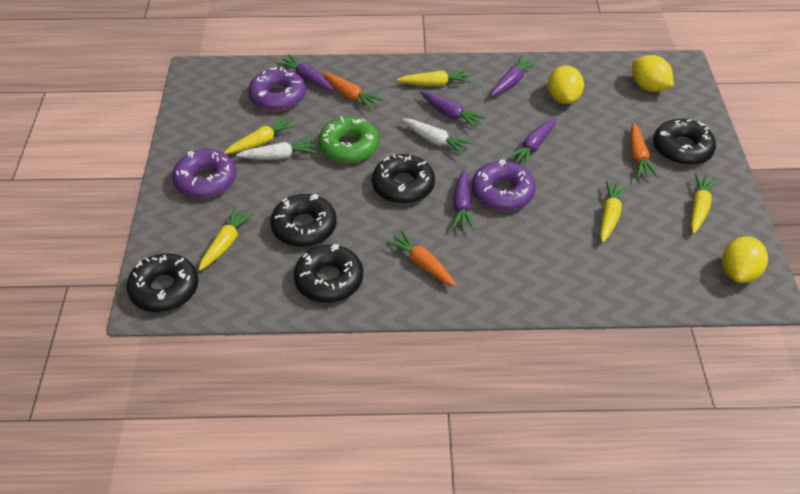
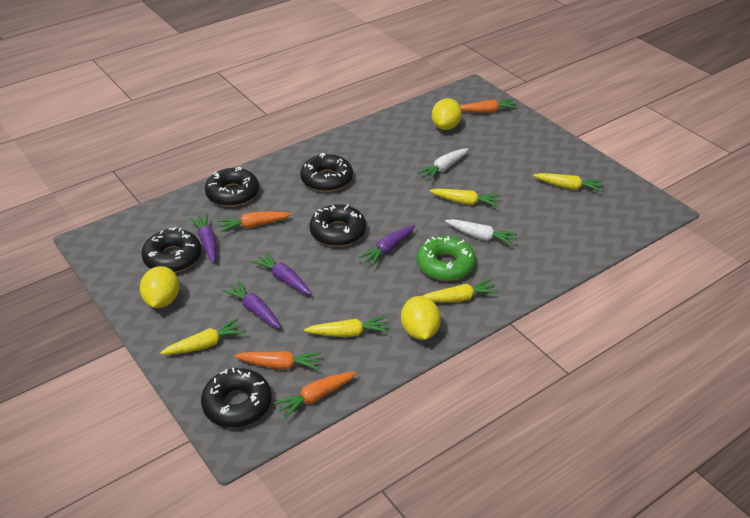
orange carrot: [322,73,383,110] [386,230,456,287] [630,123,659,178] = 3 -> [217,211,291,232] [234,351,322,370] [273,372,357,419] [460,99,518,113] = 4
purple carrot: [276,55,334,90] [420,91,486,129] [452,169,475,230] [491,55,538,97] [507,119,556,167] = 5 -> [189,214,217,262] [222,281,281,329] [251,252,311,295] [358,225,415,267] = 4
purple donut: [172,149,236,198] [248,67,306,111] [472,159,536,211] = 3 -> none = 0

